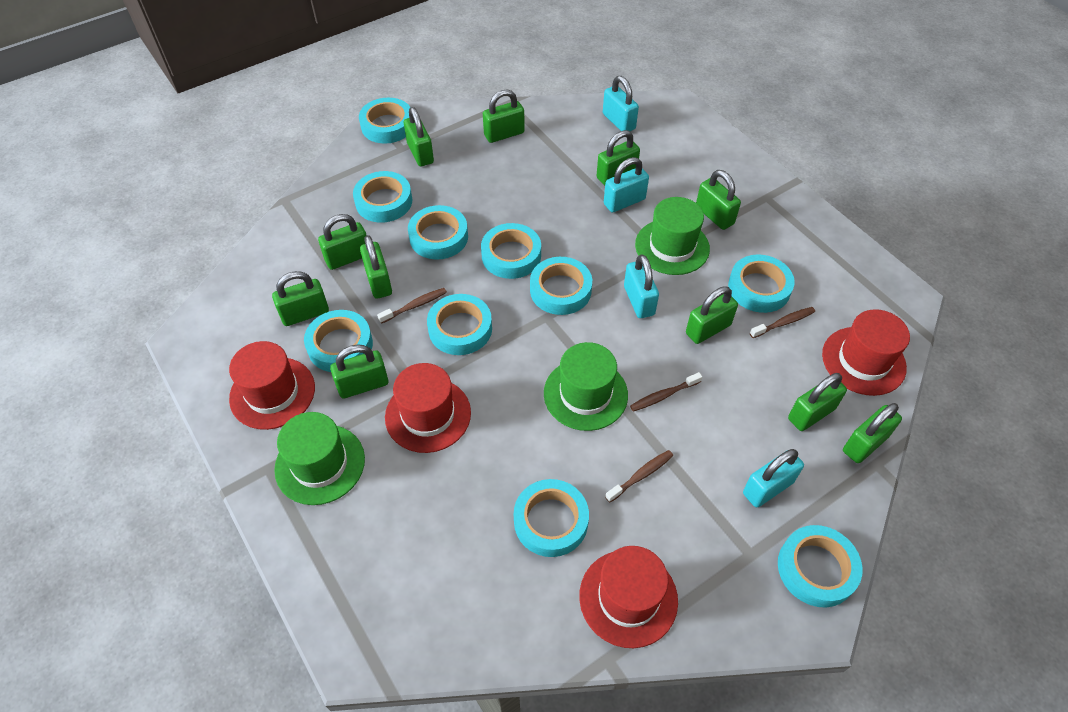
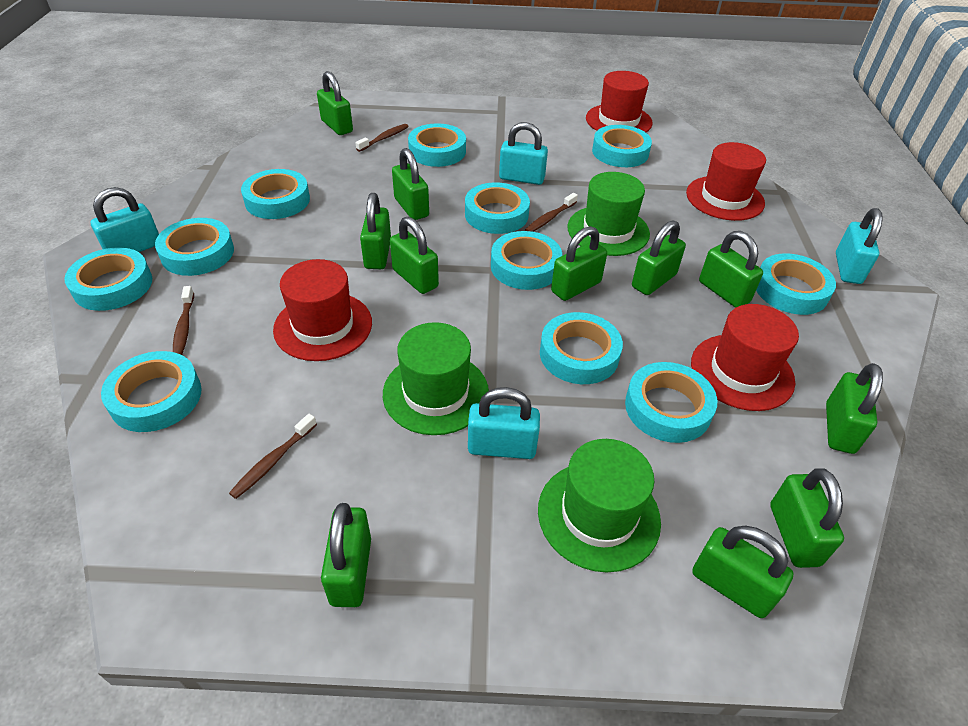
turquoise tape: [304,310,373,372] [353,171,412,223] [359,98,410,144] [408,205,468,259] [427,294,492,355] [481,223,541,279] [514,479,589,557] [530,257,592,315] [728,255,795,313] [778,525,863,607] = 10 -> [64,247,152,311] [101,351,202,432] [155,218,234,276] [241,169,310,219] [408,123,466,167] [465,182,530,234] [491,231,562,290] [540,312,623,384] [592,125,652,167] [625,362,717,443] [756,253,836,315] = 11

